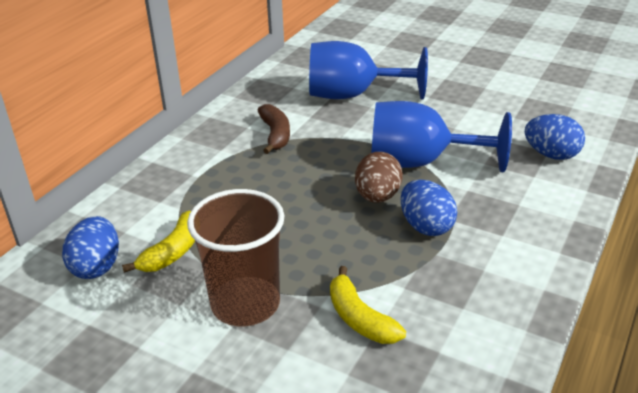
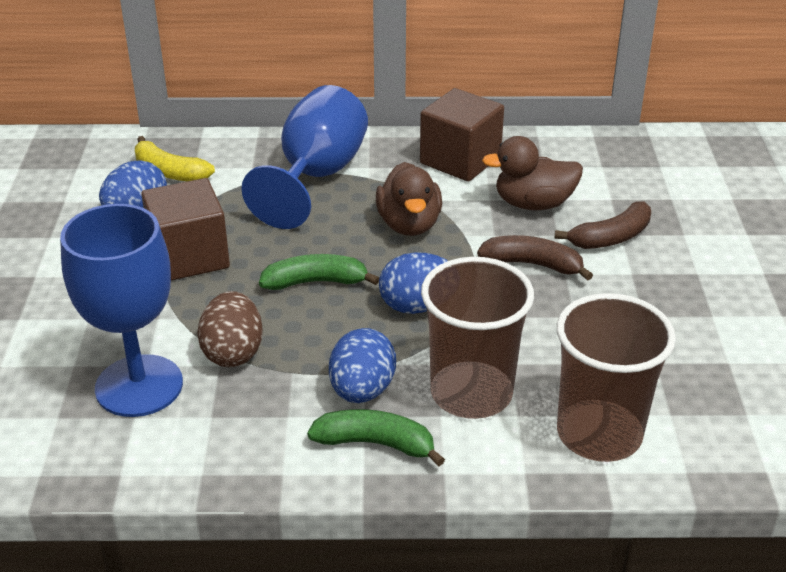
brown banana: [258,104,290,154] = 1 -> [477,235,593,281] [554,202,651,249] = 2
brown cube: none = 0 -> [141,178,230,281] [420,88,504,182] = 2
brown cup: [187,189,284,326] = 1 -> [421,257,534,419] [557,293,676,462] = 2
brown duck: none = 0 -> [376,162,442,236] [482,136,583,210] = 2
green banana: none = 0 -> [259,254,379,290] [307,409,445,466] = 2
yellow banana: [122,211,195,273] [330,266,406,344] = 2 -> [135,136,215,182] = 1

